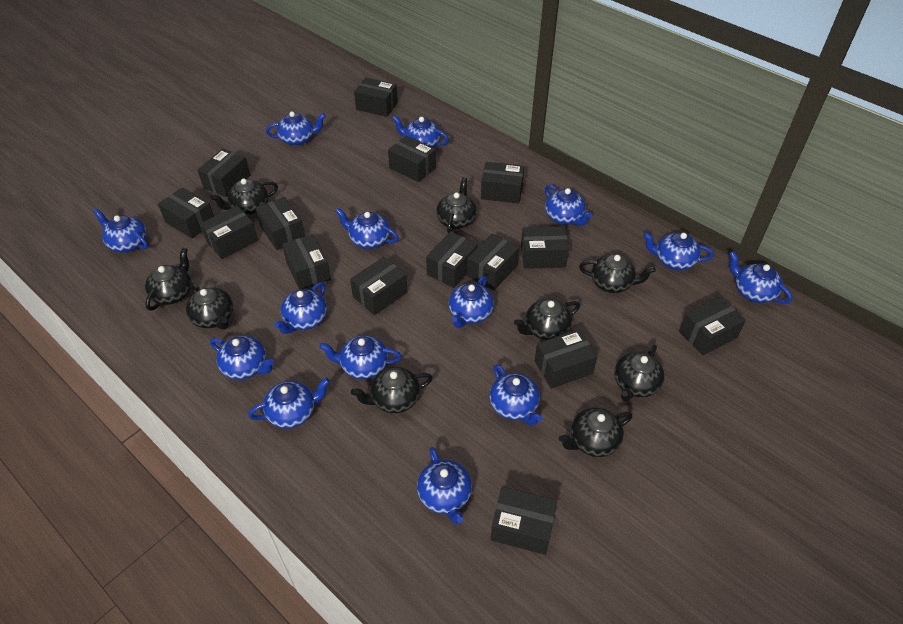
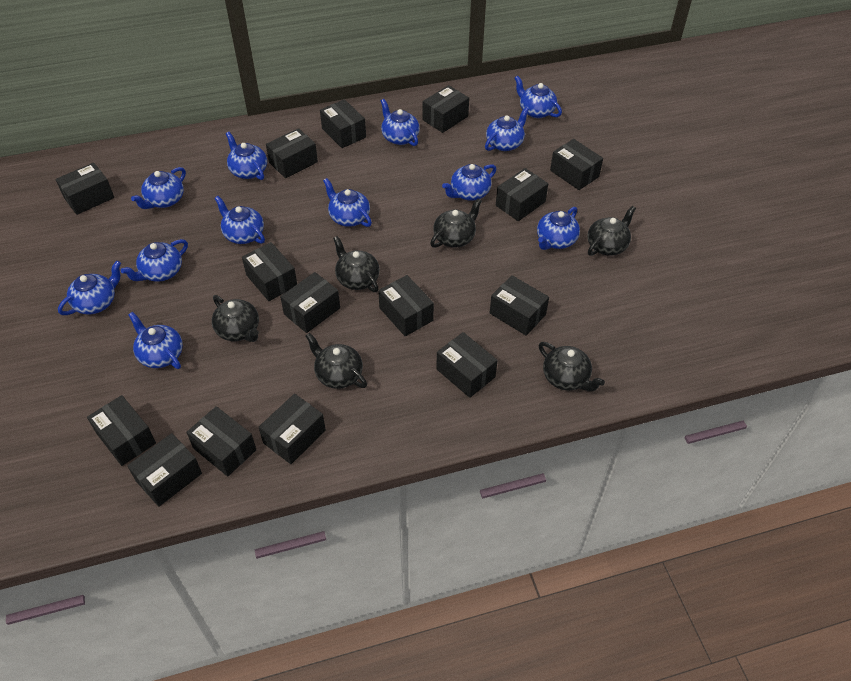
black teapot: [145,248,192,311] [186,283,233,330] [210,179,278,215] [351,367,433,413] [436,177,477,233] [514,299,580,340] [559,408,633,457] [579,254,656,293] [614,345,665,401] = 9 -> [212,295,259,342] [306,333,367,389] [333,236,380,292] [430,198,482,248] [539,342,605,391] [587,206,636,256] = 6
blue teapot: [93,208,148,252] [210,336,274,380] [248,378,330,428] [266,111,326,146] [274,282,327,334] [319,335,402,379] [335,208,399,249] [392,115,449,148] [417,447,472,524] [448,276,494,328] [490,364,542,426] [545,185,592,226] [643,232,714,270] [729,251,792,304] = 14 -> [58,261,121,315] [121,239,188,282] [128,312,183,369] [131,167,186,209] [214,196,265,244] [226,132,267,180] [323,178,372,227] [380,99,420,146] [442,164,497,201] [485,107,529,151] [515,76,562,118] [537,207,580,250] = 12

